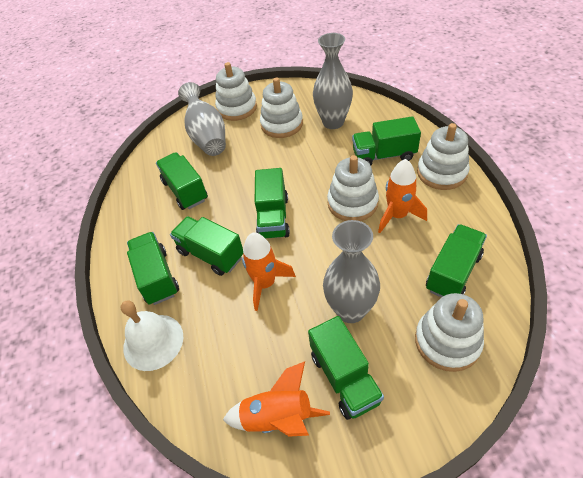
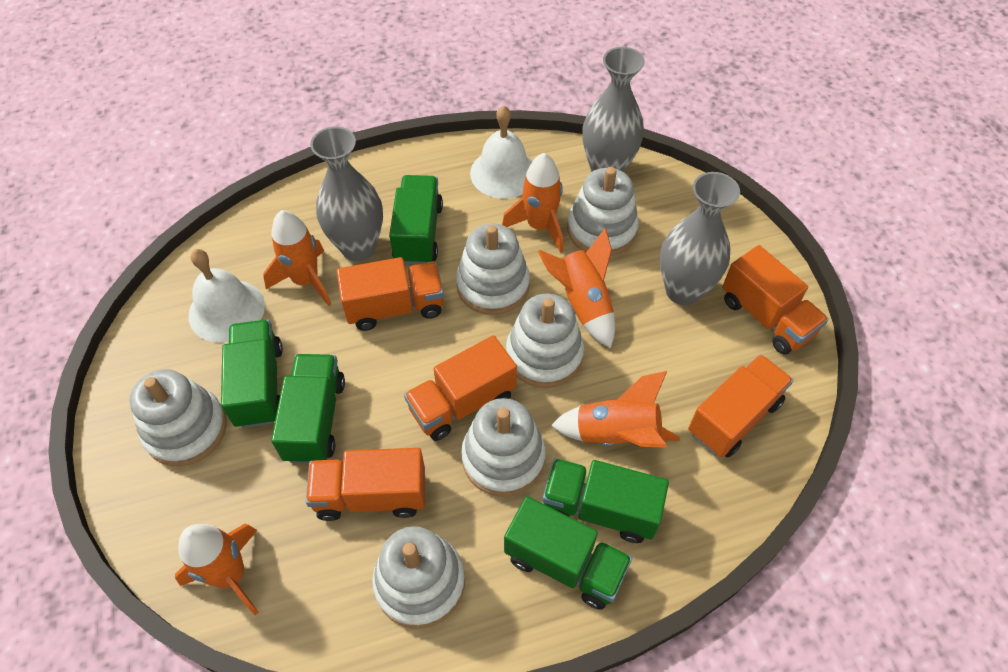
green truck: [127,232,179,305] [156,152,208,210] [170,216,243,276] [255,168,290,239] [308,316,384,420] [352,116,421,165] [426,224,487,298] = 7 -> [221,320,283,428] [271,354,345,464] [389,175,443,265] [504,496,632,610] [542,458,669,543] = 5
orange rocket: [223,362,330,437] [242,232,296,311] [378,159,427,233] = 3 -> [175,524,259,615] [263,210,331,306] [502,153,563,253] [538,228,615,348] [551,371,680,448] = 5
orange truck: none = 0 -> [306,448,425,521] [337,257,444,331] [404,335,517,441] [688,354,793,458] [722,245,829,354] = 5
white bell: [121,300,183,371] = 1 -> [189,249,265,342] [470,105,532,199] = 2
white stacking toy: [215,62,257,121] [260,78,303,138] [327,155,379,221] [415,293,484,372] [417,123,470,190] = 5 -> [130,369,227,466] [372,526,465,629] [456,223,530,315] [461,398,546,497] [506,293,584,388] [567,167,639,256] = 6

